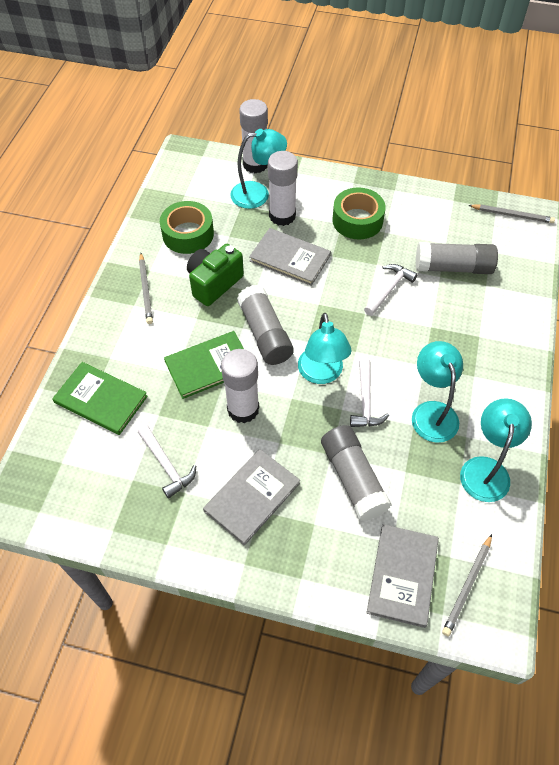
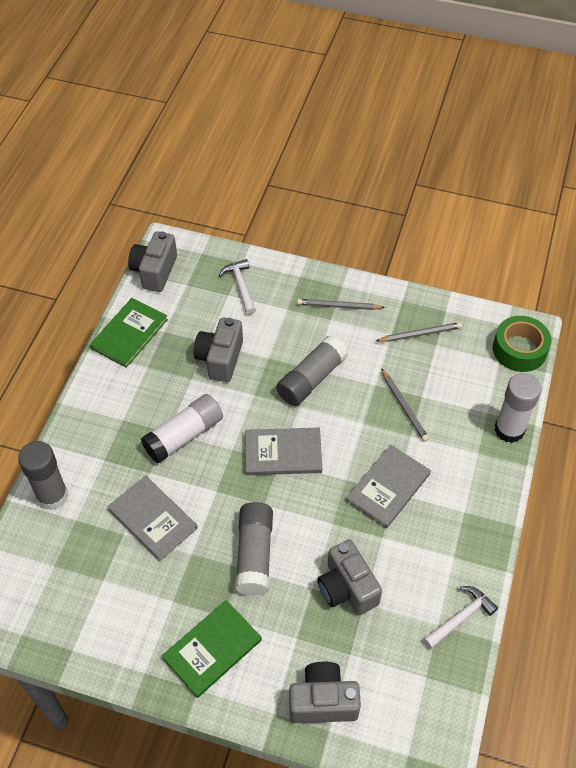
green camera: [187,244,244,306] = 1 -> none = 0
green tape: [160,201,214,254] [332,187,386,239] = 2 -> [493,316,551,372] = 1
grey camera: none = 0 -> [128,231,177,292] [194,317,243,382] [289,662,361,723] [317,539,382,615] = 4
turquoise lamp: [230,129,287,209] [298,313,352,384] [412,341,463,443] [460,398,532,502] = 4 -> none = 0
white glue stick: [221,349,259,423] [239,99,268,174] [268,151,298,226] = 3 -> [141,394,223,464] [494,373,541,443] = 2
white hammer: [138,425,196,499] [350,359,389,427] [364,264,418,316] = 3 -> [219,259,256,315] [423,586,498,649] = 2

